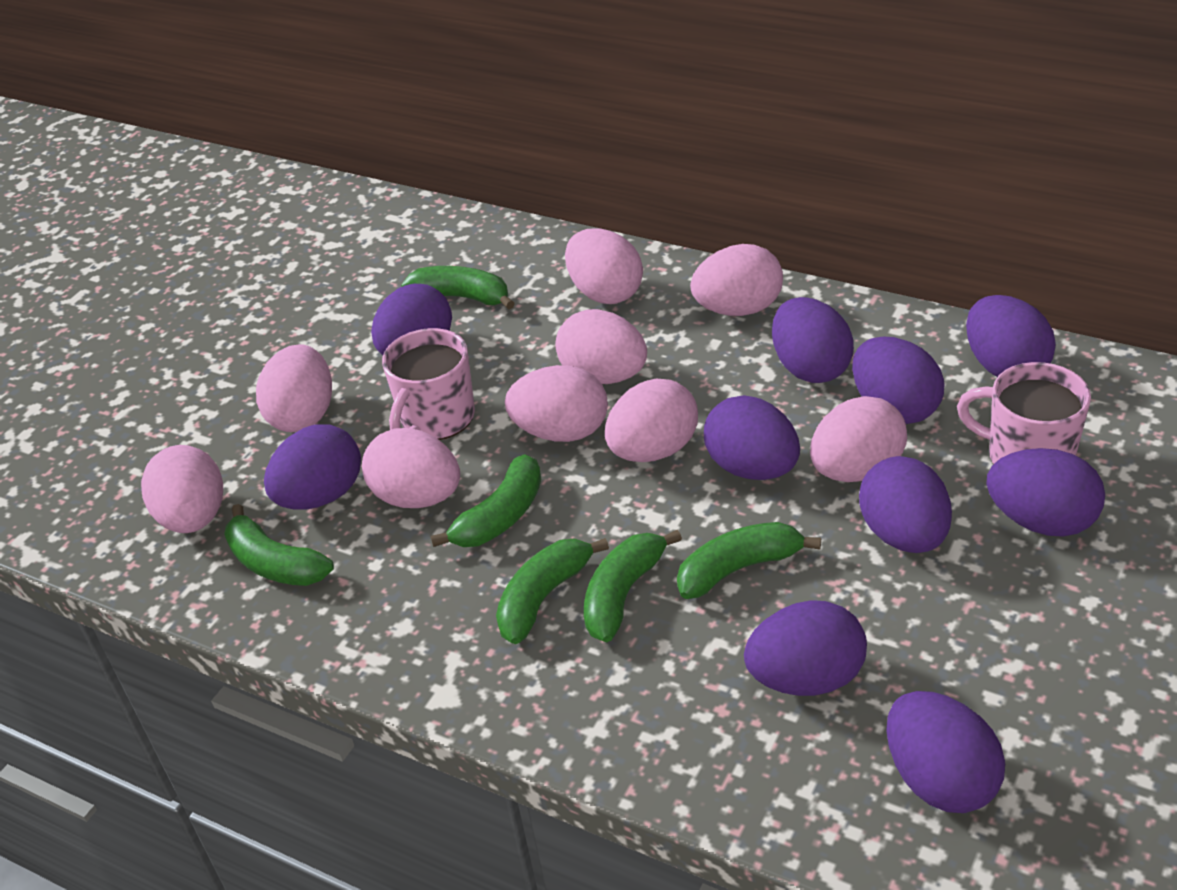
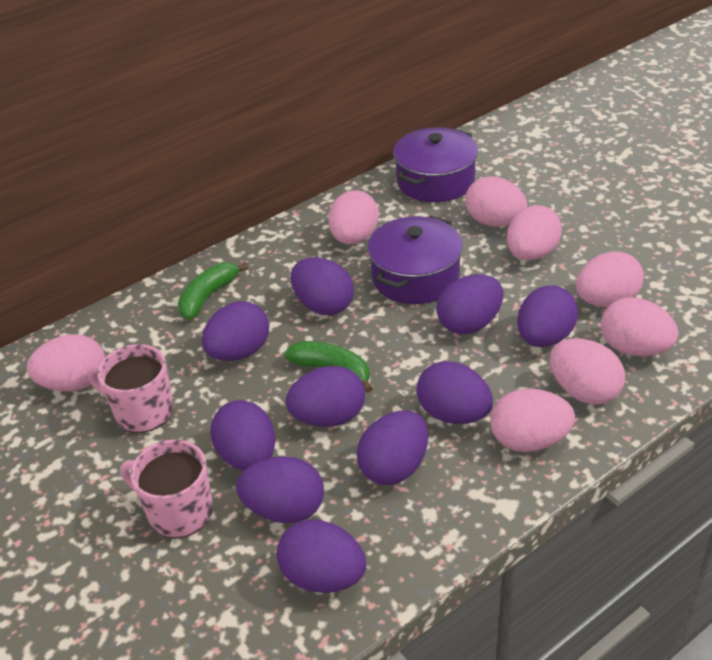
green banana: [224,504,334,586] [401,266,515,309] [431,454,541,547] [496,538,609,644] [584,530,682,642] [677,522,821,599] = 6 -> [178,262,249,320] [284,341,373,393] = 2
pink egg: [141,445,223,533] [256,344,332,432] [362,428,460,508] [505,365,608,442] [555,309,647,384] [565,228,643,304] [605,379,698,462] [690,244,783,316] [810,396,907,482] = 9 -> [27,334,105,391] [328,190,379,244] [465,176,527,227] [490,389,575,452] [507,205,562,260] [550,338,625,405] [576,251,644,307] [601,297,679,356] = 8
purple pot: none = 0 -> [368,216,463,304] [393,127,478,202] = 2

